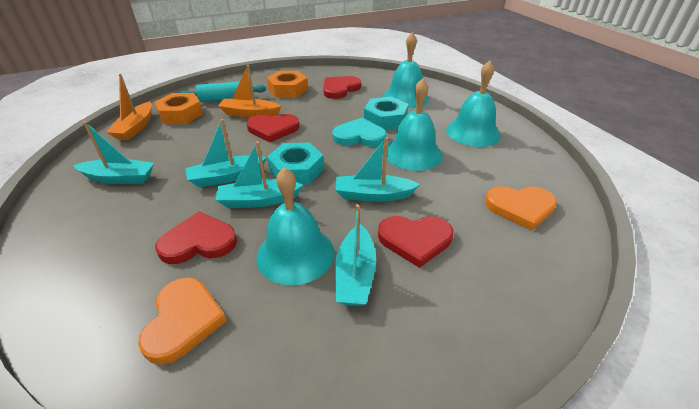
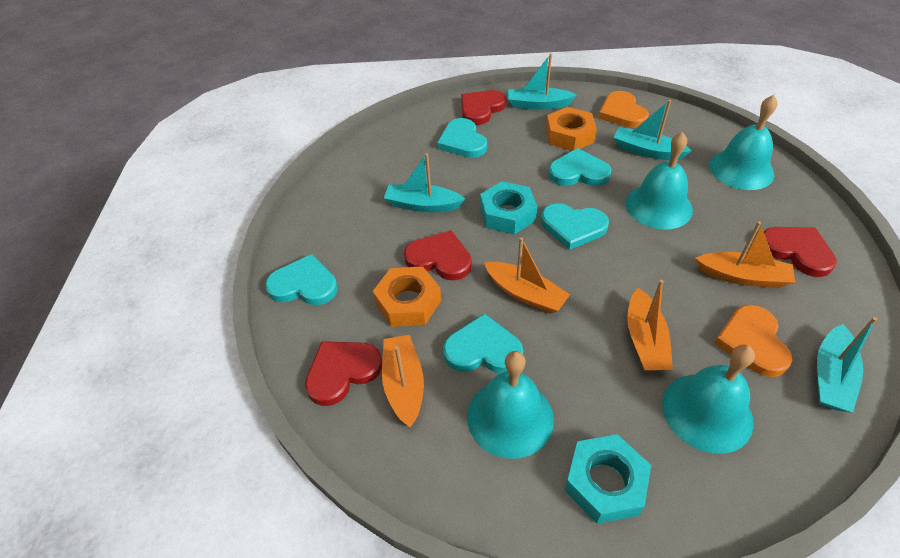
orange boat: [106,74,152,140] [218,65,281,118] = 2 -> [382,335,424,428] [484,237,570,314] [627,280,673,371] [695,221,795,288] = 4
turquoise boat: [73,121,154,184] [186,119,267,187] [216,141,303,208] [335,137,420,202] [335,204,376,306] = 5 -> [384,153,465,212] [508,54,577,110] [614,100,692,160] [817,317,877,413] = 4
turquoise heart: [332,118,387,147] = 1 -> [265,254,338,305] [437,118,487,158] [443,313,523,373] [541,203,609,250] [548,148,611,186] = 5
turquoise rolling pin: [180,82,266,102] = 1 -> none = 0

